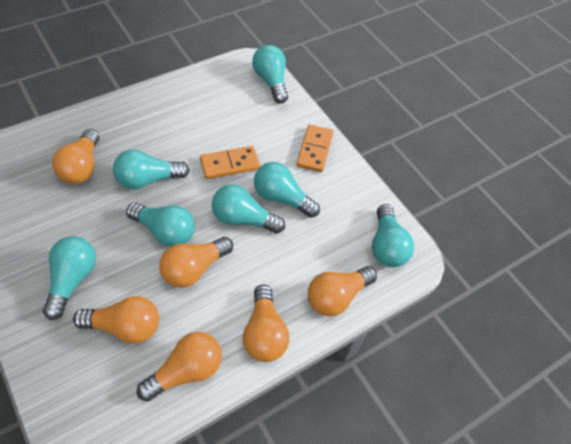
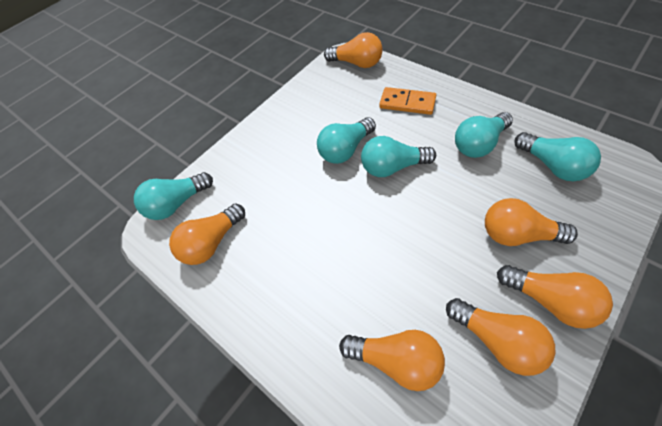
orange domino: [200,146,260,179] [296,124,333,172] = 2 -> [379,87,436,115] = 1
turquoise light bulb: [43,236,96,320] [113,150,190,189] [126,202,195,247] [212,184,285,234] [252,45,288,104] [254,162,320,218] [372,204,414,267] = 7 -> [134,172,213,220] [317,117,376,164] [361,136,436,177] [455,112,513,158] [514,132,601,181] = 5

